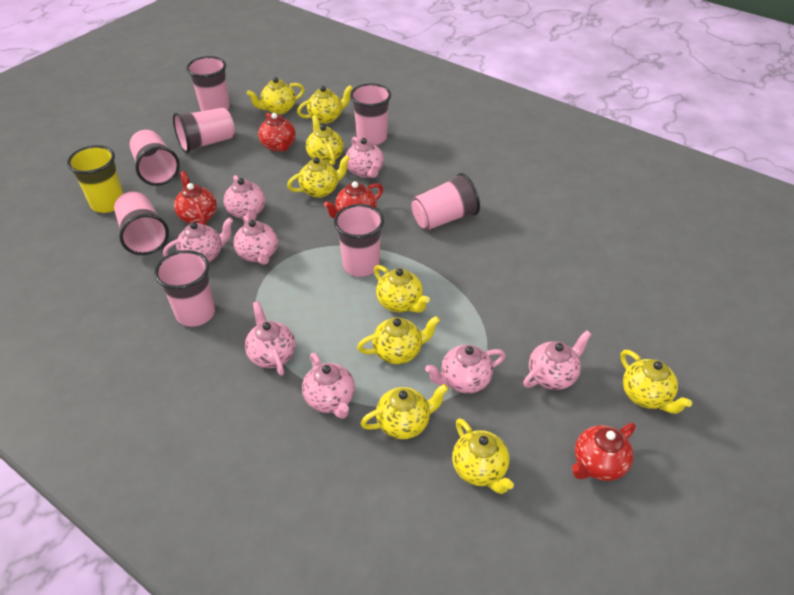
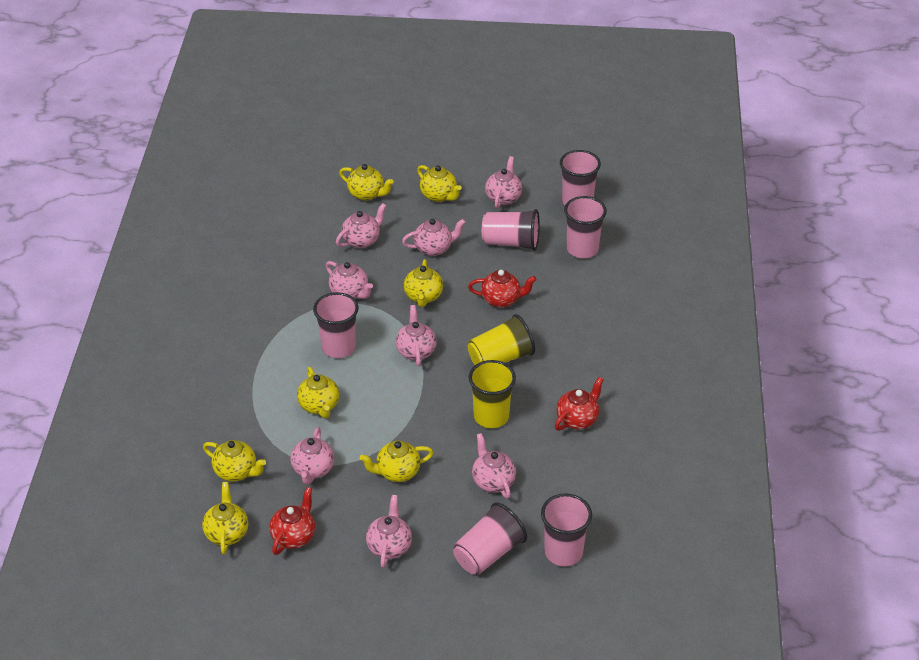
pink cup: [114,191,169,255] [129,129,180,186] [154,250,215,327] [173,108,235,154] [186,56,230,111] [334,204,384,277] [350,83,391,145] [411,173,480,230] = 8 -> [313,292,359,358] [453,502,527,575] [482,209,540,251] [541,493,592,567] [560,150,601,206] [564,196,607,259] = 6
red teapot: [174,171,217,225] [258,113,296,152] [324,181,383,219] [572,423,636,481] = 4 -> [269,487,315,555] [468,270,536,308] [555,377,604,431] = 3
yellow cup: [67,145,123,213] = 1 -> [468,314,535,365] [469,360,516,428] = 2
yellow teapot: [247,77,305,115] [287,155,350,198] [297,85,353,124] [306,115,344,165] [357,316,440,364] [360,384,449,439] [374,265,430,313] [452,418,514,494] [620,350,692,414] = 9 -> [202,482,248,554] [203,440,266,482] [297,367,339,418] [339,164,394,201] [360,440,433,482] [404,259,443,307] [417,165,462,202] = 7

